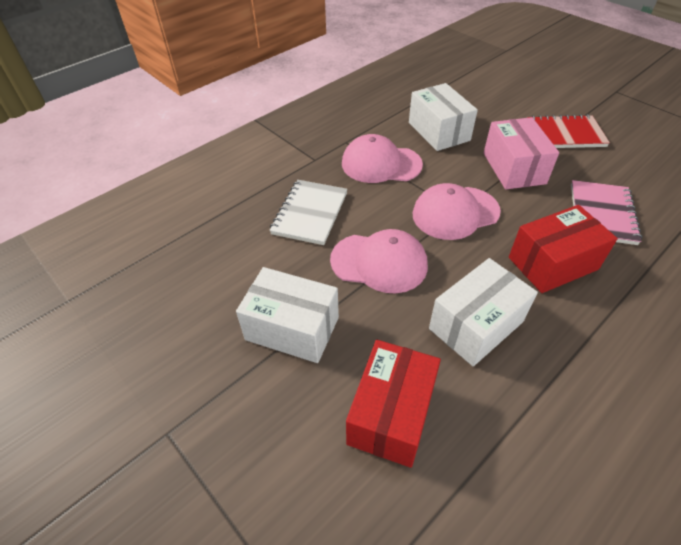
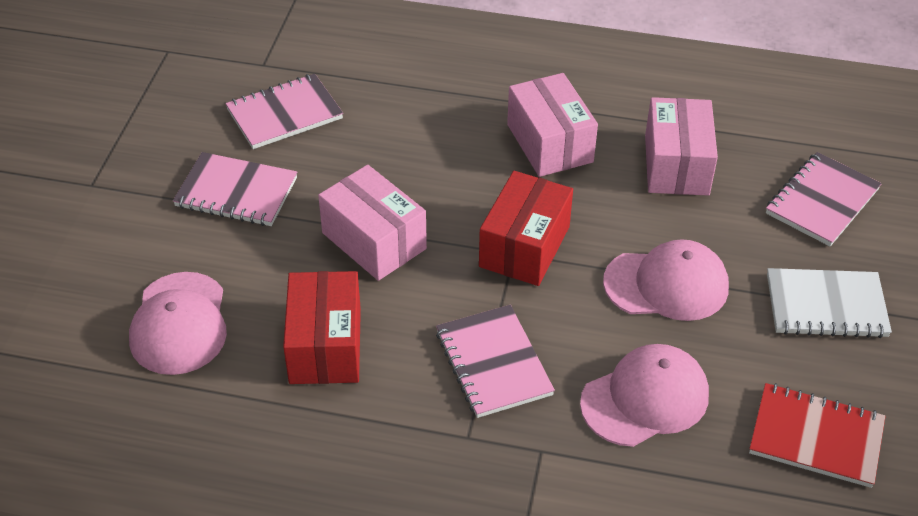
pink box: [484,117,559,189] = 1 -> [318,165,427,281] [507,73,598,177] [645,97,718,196] = 3
pink notebook: [571,180,642,245] = 1 -> [173,152,297,226] [225,74,343,149] [436,305,555,418] [766,152,882,246] = 4
white box: [236,267,339,363] [409,83,478,151] [429,258,538,366] = 3 -> none = 0

